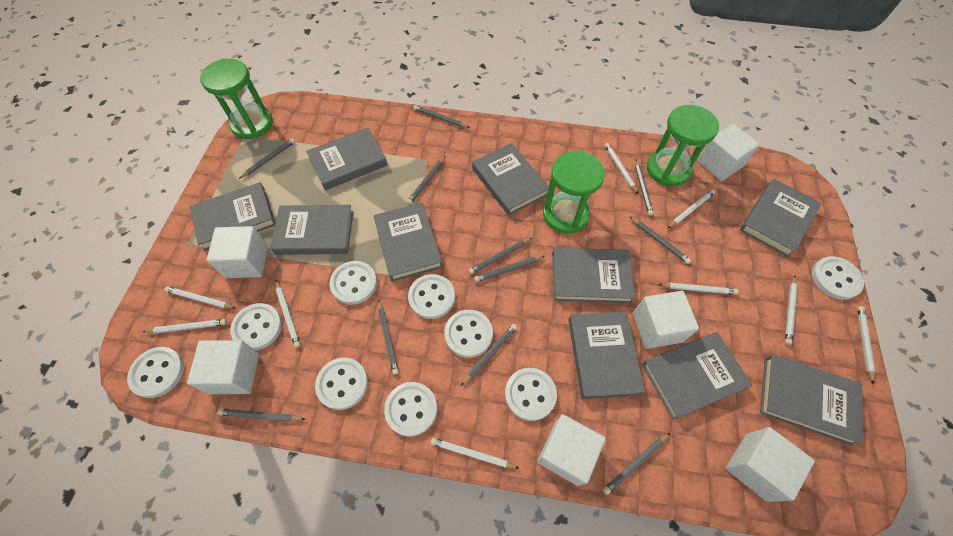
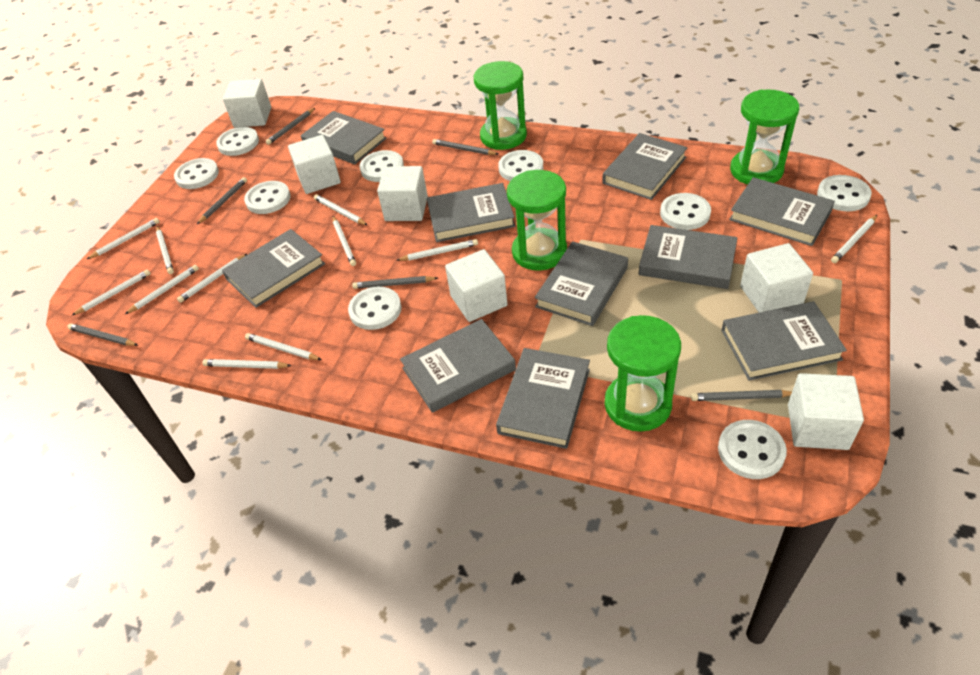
green hourglass: [200,59,273,139] [543,151,605,233] [647,105,719,186] = 3 -> [474,61,527,150] [507,170,567,271] [605,315,681,432] [730,89,799,184] = 4
grey pencil: [218,408,306,422] [239,138,295,179] [378,299,399,375] [407,156,445,205] [413,105,470,128] [461,324,517,386] [468,238,532,274] [474,256,545,282] [603,433,670,495] [630,217,691,264] [635,159,654,216] = 11 -> [67,323,138,346] [197,177,247,224] [266,108,315,145] [352,276,438,289] [432,139,498,155] [691,390,792,401] = 6
white pencil: [143,319,227,334] [164,286,236,309] [275,281,300,348] [431,438,520,469] [604,143,638,194] [658,283,738,295] [668,189,715,228] [785,276,798,345] [857,306,876,384] = 9 -> [71,269,151,316] [87,218,159,259] [125,265,199,314] [156,226,174,274] [177,254,247,303] [202,359,292,369] [245,333,322,360] [314,194,367,225] [333,216,356,266] [397,239,478,261] [831,215,877,263] = 11

